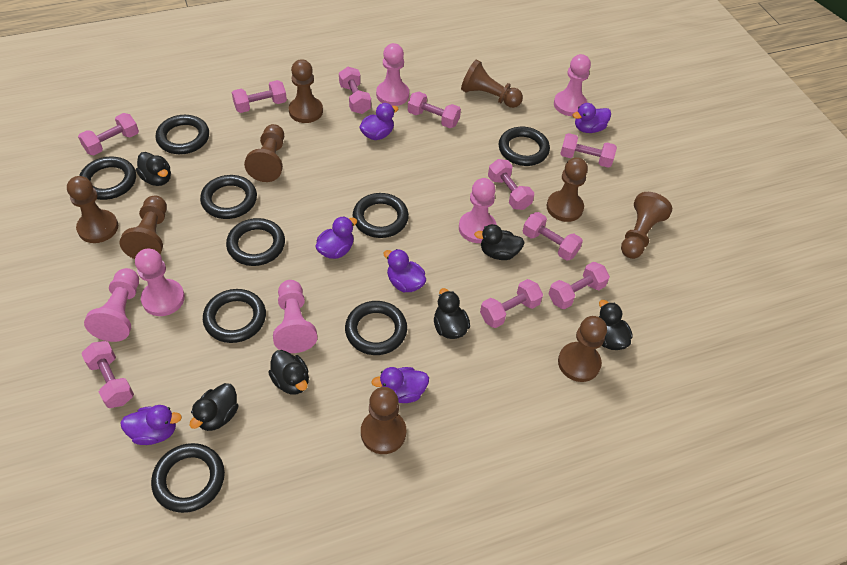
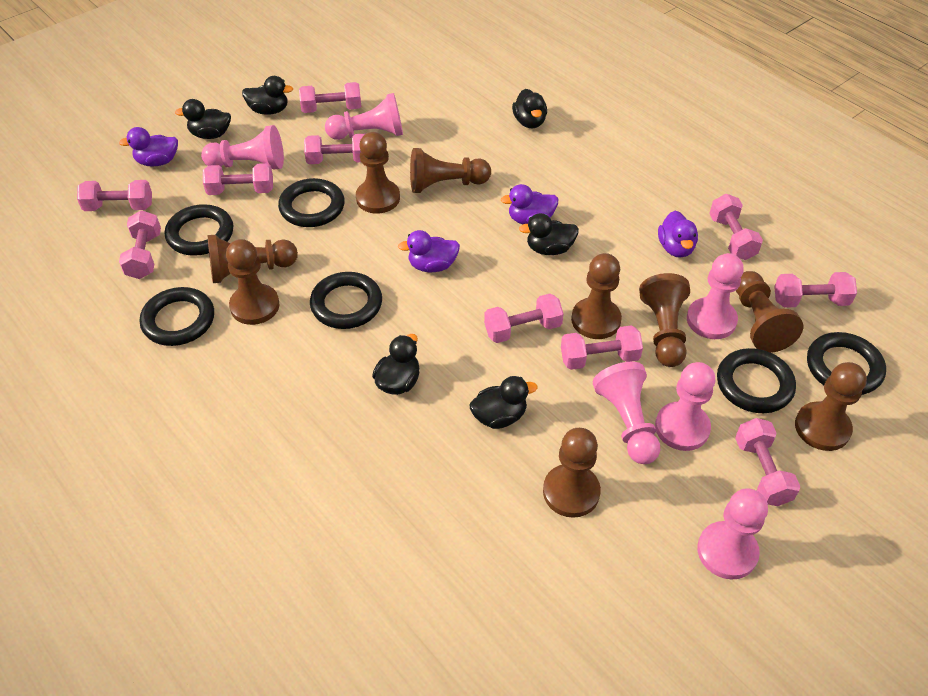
black ring: [79,157,136,200] [151,443,225,513] [155,115,209,154] [200,175,257,219] [203,289,266,343] [226,218,285,266] [345,301,407,355] [352,193,409,238] [499,127,550,166] = 9 -> [140,287,214,346] [165,204,233,256] [278,178,345,227] [310,272,382,329] [717,348,796,413] [807,332,886,395] = 6
purple duck: [120,405,182,445] [315,216,357,259] [359,103,399,140] [371,367,429,403] [383,249,426,292] [572,103,611,133] = 6 -> [119,127,178,167] [398,230,460,272] [501,184,558,224] [658,211,698,258] = 4

